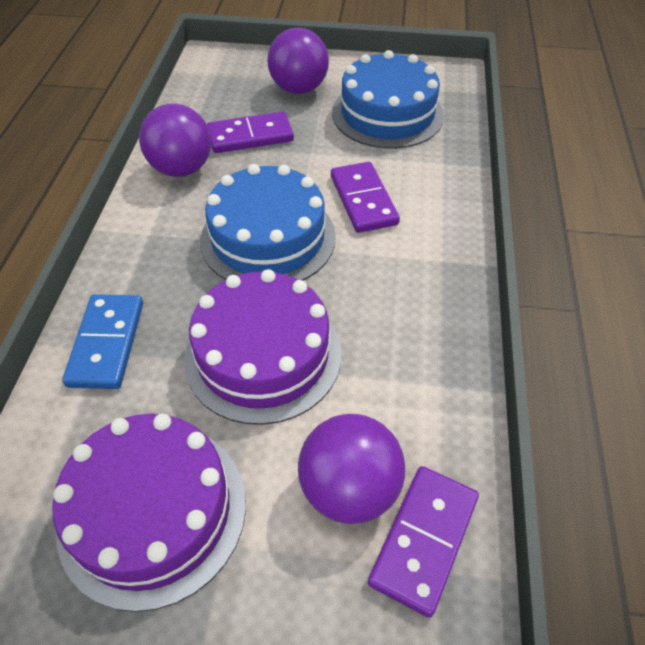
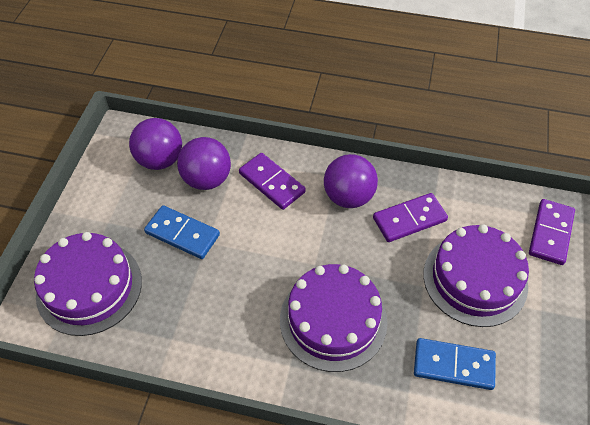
blue cake: [200,164,336,280] [332,50,444,149] = 2 -> none = 0
blue domino: [62,294,143,389] = 1 -> [144,205,220,259] [414,338,496,390] = 2
purple cake: [52,414,246,612] [184,269,341,425] = 2 -> [34,232,142,336] [280,264,387,372] [423,224,529,327] = 3

